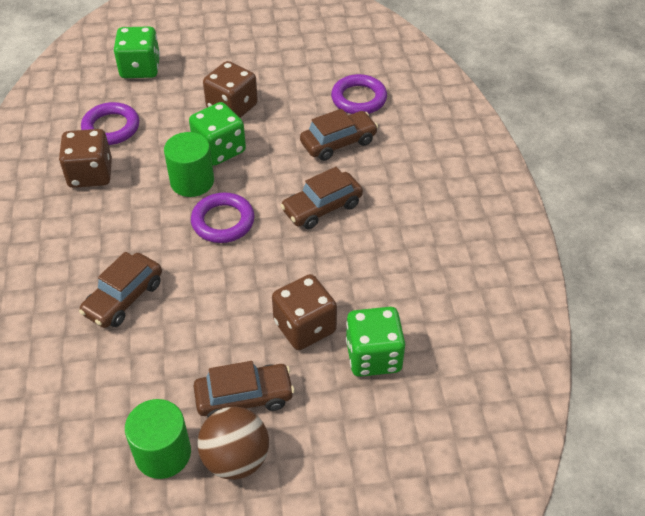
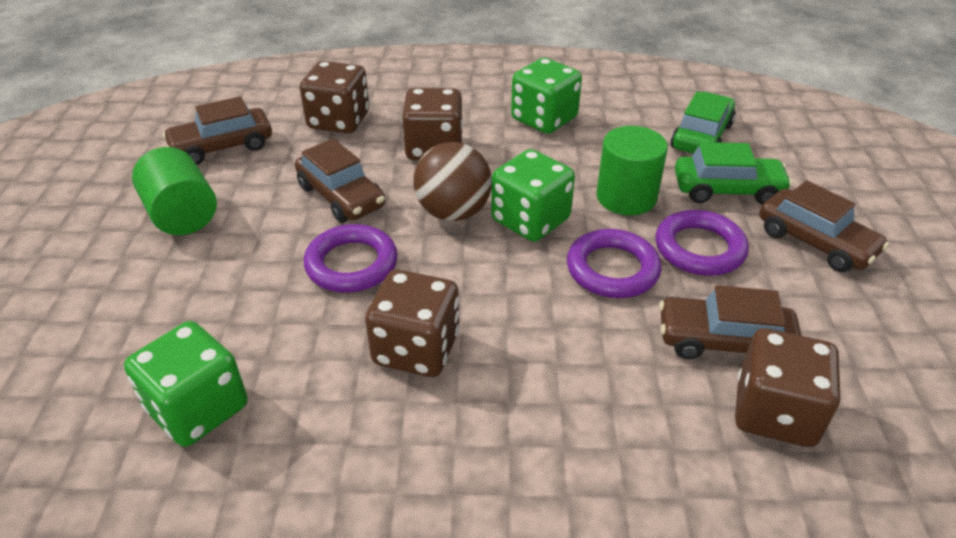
brown dice: [59,129,112,188] [203,61,258,118] [272,274,337,350] = 3 -> [300,61,369,133] [365,270,459,377] [402,88,463,160] [735,328,841,447] = 4
green car: none = 0 -> [671,91,736,154] [675,142,792,205] = 2

